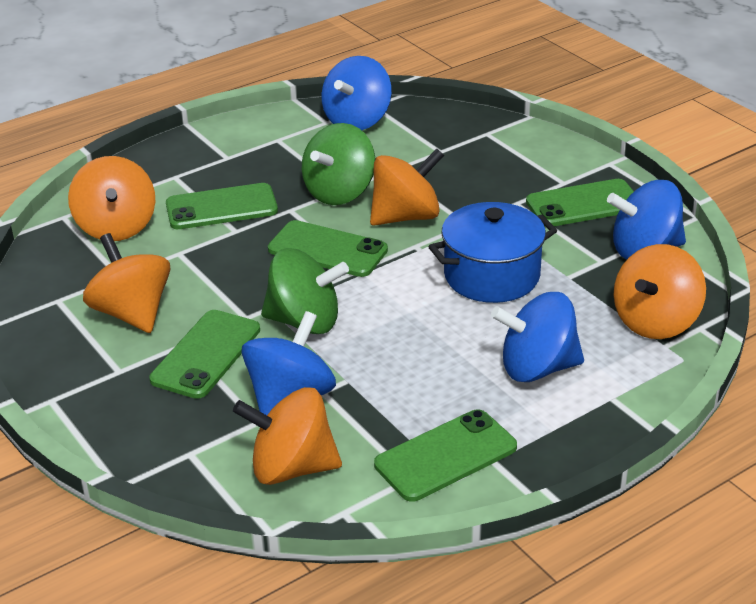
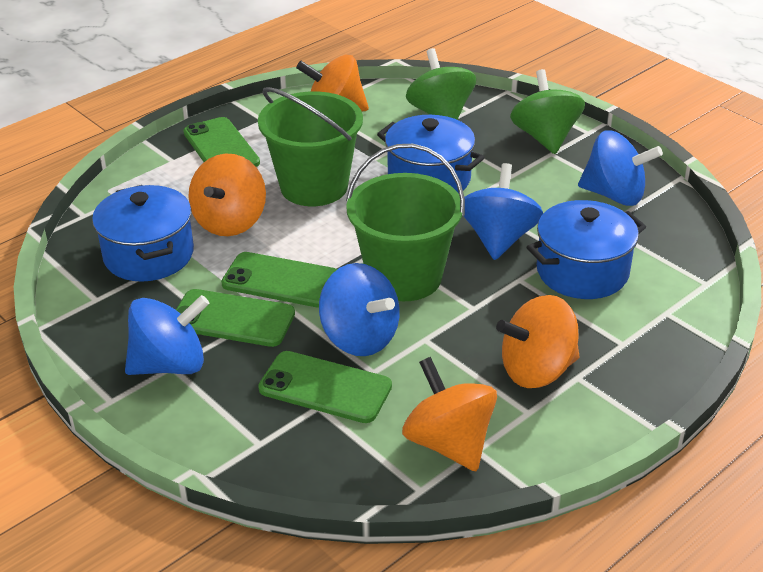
blue pot: [428,202,557,303] = 1 -> [92,185,194,282] [377,115,485,193] [527,200,646,299] = 3
green bucket: none = 0 -> [258,87,363,206] [346,144,465,301] = 2
green phone: [149,310,260,399] [166,183,278,229] [268,220,388,277] [374,409,517,502] [526,179,634,227] = 5 -> [176,289,295,347] [183,117,260,167] [221,252,337,308] [258,351,392,423] = 4
orange spinning top: [68,156,155,241] [83,233,170,333] [233,387,342,485] [370,148,444,226] [614,244,706,339] = 5 -> [188,154,266,236] [296,55,369,111] [402,357,497,472] [496,295,579,388] = 4

